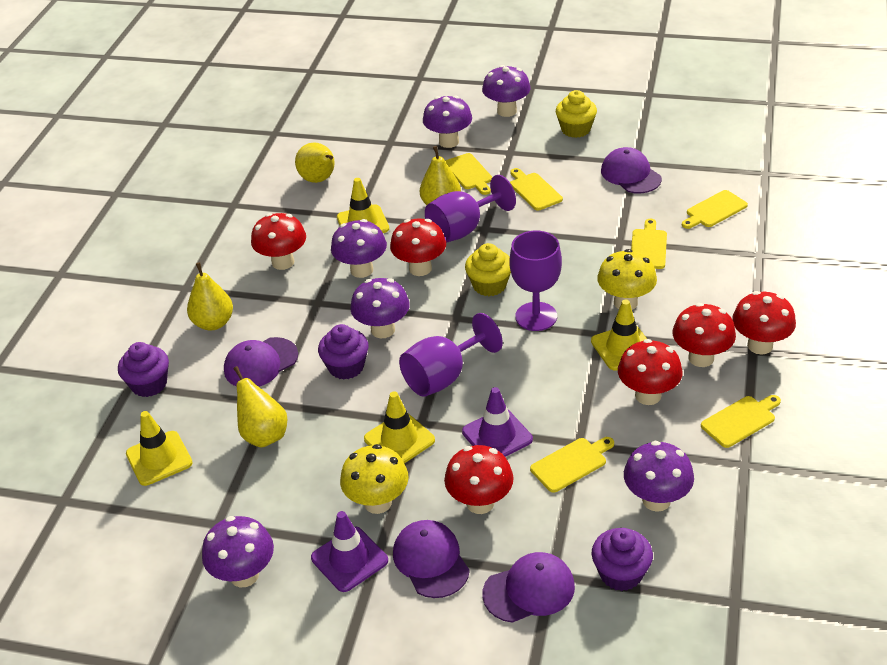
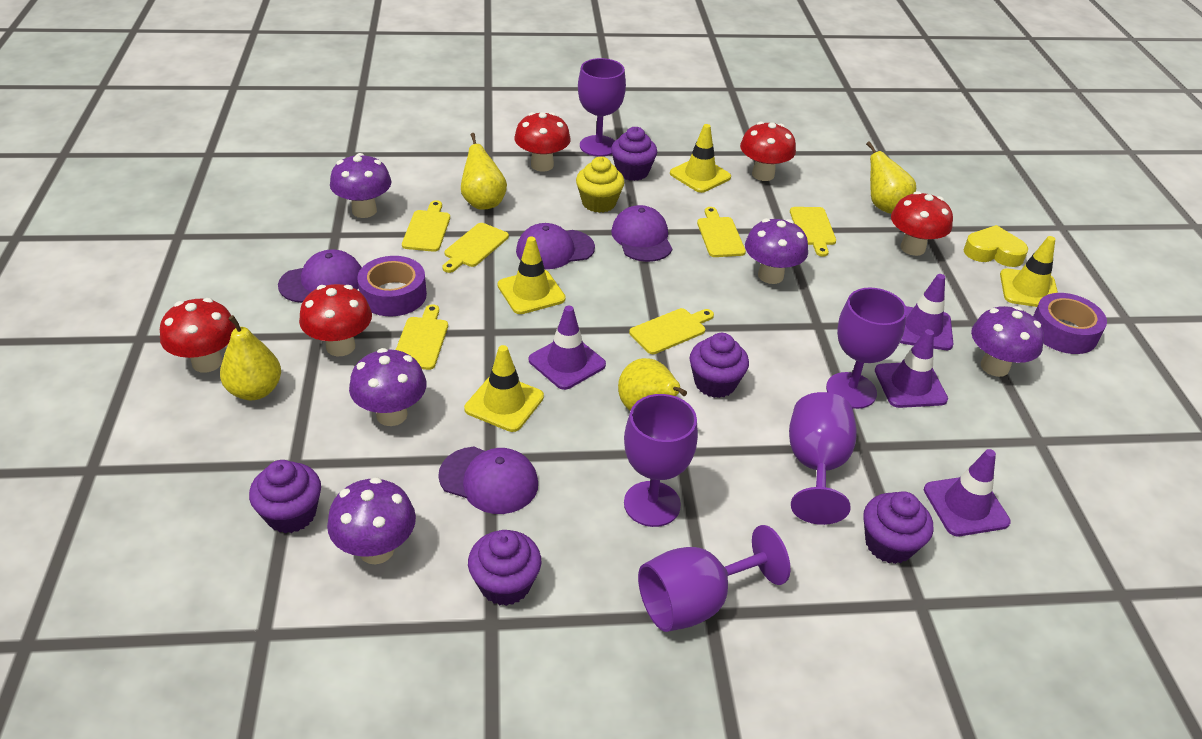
purple cupcake: [118,342,169,397] [318,324,369,380] [592,528,653,591] = 3 -> [249,460,321,533] [468,530,541,606] [611,127,657,181] [689,333,749,398] [863,491,933,564] = 5
purple goblet: [399,313,503,397] [425,175,516,243] [509,231,562,331] = 3 -> [578,58,626,157] [624,394,698,527] [638,525,790,632] [789,392,857,525] [826,288,907,409] = 5
purple mushroom: [202,516,274,587] [331,219,387,278] [351,278,410,338] [423,96,472,148] [482,65,531,117] [624,441,694,512] = 6 -> [327,477,416,564] [330,153,392,218] [349,348,426,426] [745,218,808,284] [971,306,1044,377] = 5
purple tape: none = 0 -> [357,256,427,316] [1033,293,1107,354] = 2
purple traffic cone: [311,511,388,592] [462,387,533,457] = 2 -> [529,306,606,390] [875,329,948,408] [900,274,953,350] [924,449,1011,536] = 4
red mushroom: [251,213,306,270] [390,218,446,276] [444,445,514,514] [618,339,683,405] [672,303,736,367] [732,291,796,355] = 6 -> [160,298,236,373] [299,284,372,356] [515,112,571,172] [740,122,796,181] [891,191,953,256] = 5
yellow cupcake: [465,243,511,296] [556,90,597,138] = 2 -> [576,157,625,213] = 1
yellow heart: none = 0 -> [964,225,1028,267] = 1
yellow mushroom: [340,444,409,514] [597,249,657,310] = 2 -> none = 0

